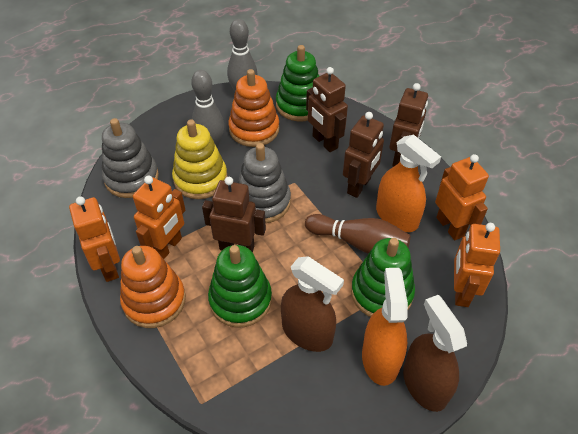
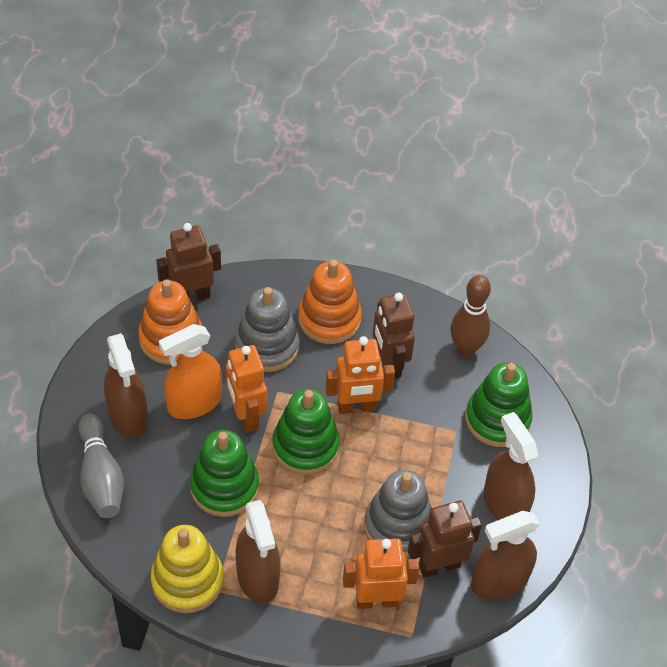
brown robot: [202,177,266,253] [306,67,348,152] [343,112,384,198] [389,83,428,167] = 4 -> [156,223,221,300] [373,293,415,379] [408,501,482,578] = 3
brown spray bottle: [281,256,344,352] [403,295,467,412] = 2 -> [104,333,148,438] [236,500,280,604] [471,511,540,600] [484,412,538,520] = 4
grey bowling pin: [191,70,224,148] [227,19,258,92] = 2 -> [79,413,124,518] = 1
orange robot: [69,196,120,282] [133,176,185,259] [435,154,489,240] [454,223,500,307] = 4 -> [226,345,267,432] [326,336,395,414] [343,538,419,609] = 3
orange spray bottle: [362,268,408,386] [376,135,441,232] = 2 -> [159,324,222,419] = 1

